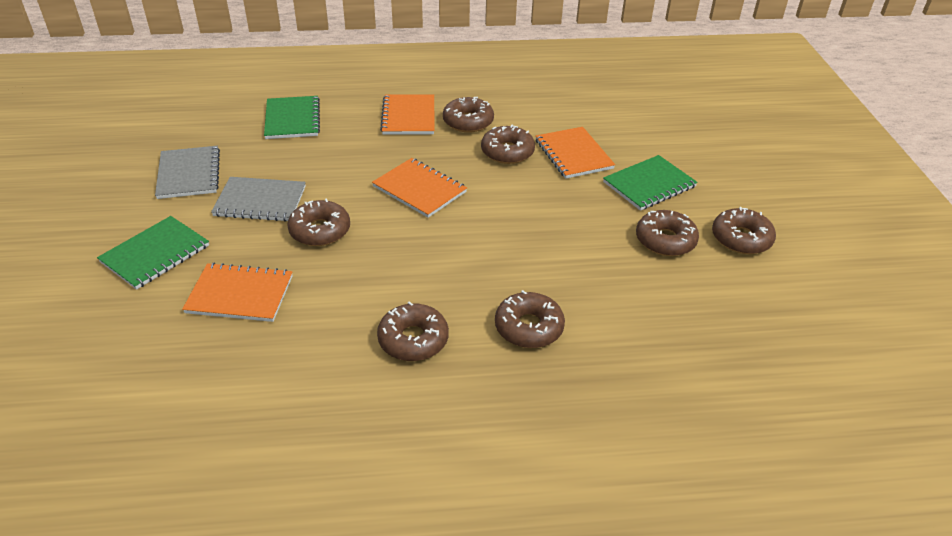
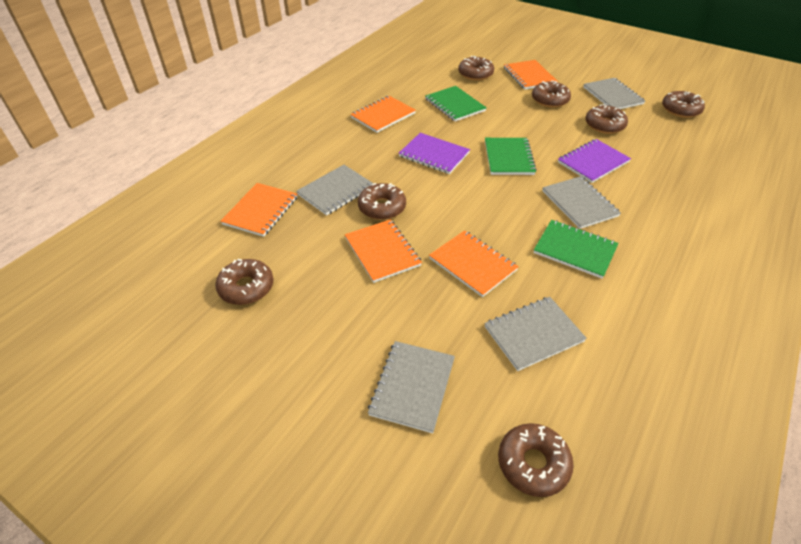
grey notebook: [155,146,220,199] [211,177,306,222] = 2 -> [296,165,374,216] [368,341,455,433] [484,297,587,371] [542,176,621,229] [583,78,645,109] = 5
orange notebook: [182,263,293,322] [372,158,467,218] [380,94,434,135] [536,127,615,179] = 4 -> [221,183,297,237] [345,219,422,283] [350,96,416,133] [429,231,519,297] [504,60,558,89] = 5
purple notebook: none = 0 -> [399,133,470,174] [558,139,631,183] = 2

